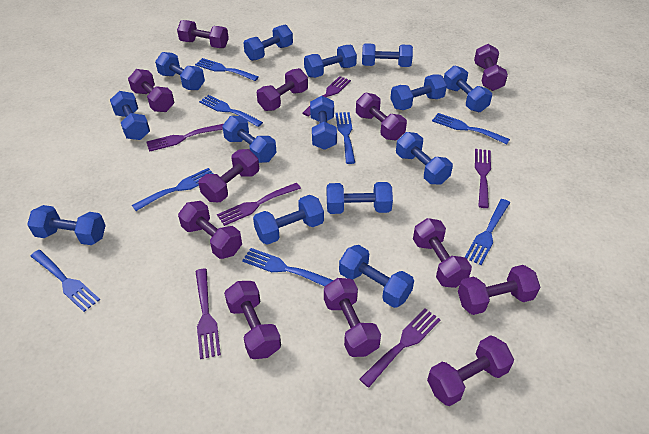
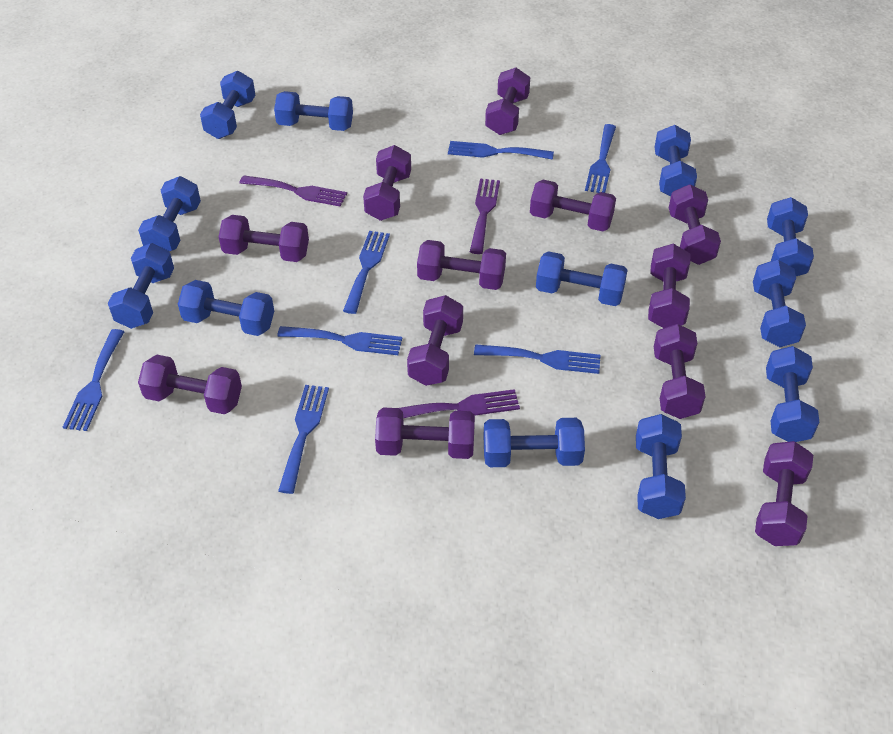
blue dumbbell: [27,205,106,245] [110,91,150,140] [155,52,205,90] [222,116,277,163] [243,25,293,61] [253,195,324,245] [304,45,357,78] [310,96,337,150] [327,182,393,214] [339,245,414,308] [362,43,413,67] [390,74,447,110] [396,132,453,185] [444,66,492,112] = 14 -> [108,243,174,329] [138,176,201,252] [178,280,274,336] [200,71,255,139] [274,91,353,131] [483,418,585,467] [536,251,627,306] [636,414,686,519] [655,125,697,197] [753,259,806,347] [766,346,819,442] [767,197,814,276] = 12
blue fork: [31,250,100,312] [132,168,214,211] [195,58,259,81] [199,95,263,127] [242,248,333,287] [335,112,355,164] [432,113,510,145] [465,199,510,265] = 8 -> [63,329,124,431] [277,326,402,355] [278,385,329,494] [343,231,390,314] [448,141,554,160] [474,344,601,374] [585,124,616,193] = 7
purple fork: [146,124,223,152] [195,269,221,359] [217,183,301,226] [303,76,351,116] [359,308,441,388] [475,149,491,208] = 6 -> [240,175,347,207] [399,389,520,418] [470,179,500,254] = 3

